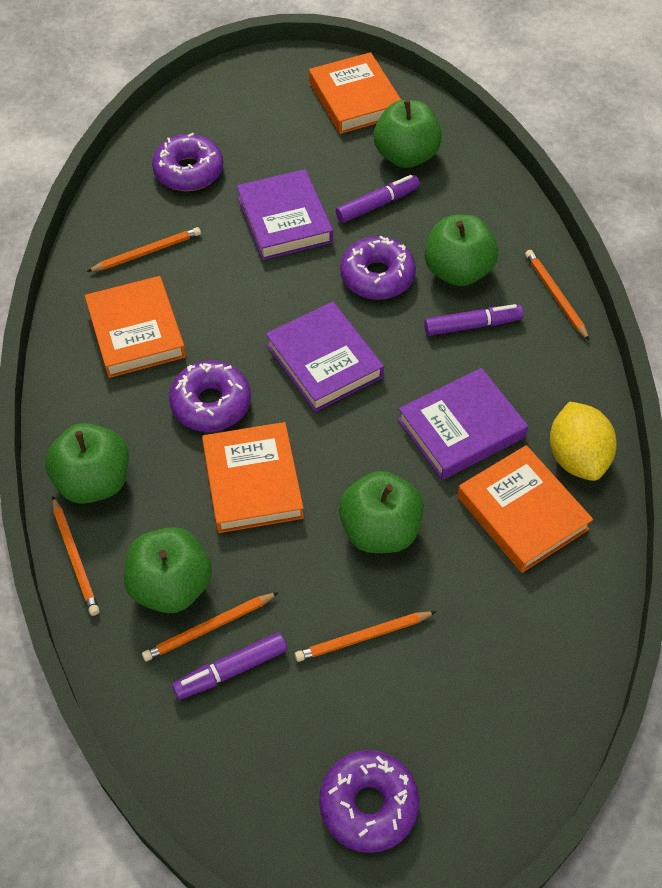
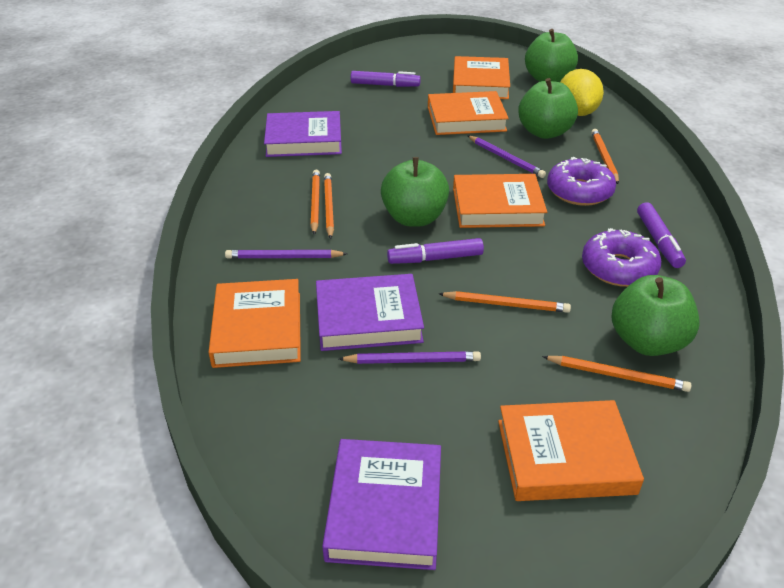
green apple: [45,423,129,504] [124,527,212,613] [339,471,424,553] [374,100,442,168] [425,215,498,286] = 5 -> [381,157,449,227] [518,78,578,139] [525,29,578,82] [611,275,700,356] = 4
orange book: [85,276,186,378] [202,422,304,533] [309,52,401,134] [457,445,593,573] = 4 -> [208,279,301,368] [428,91,509,135] [453,56,510,99] [453,174,547,228] [498,400,644,501] = 5
purple donut: [152,133,223,191] [169,360,251,432] [319,750,420,853] [340,235,416,299] = 4 -> [547,157,616,206] [582,228,661,287] = 2
purple pencil: none = 0 -> [225,250,348,259] [339,351,481,364] [467,135,546,178] = 3

